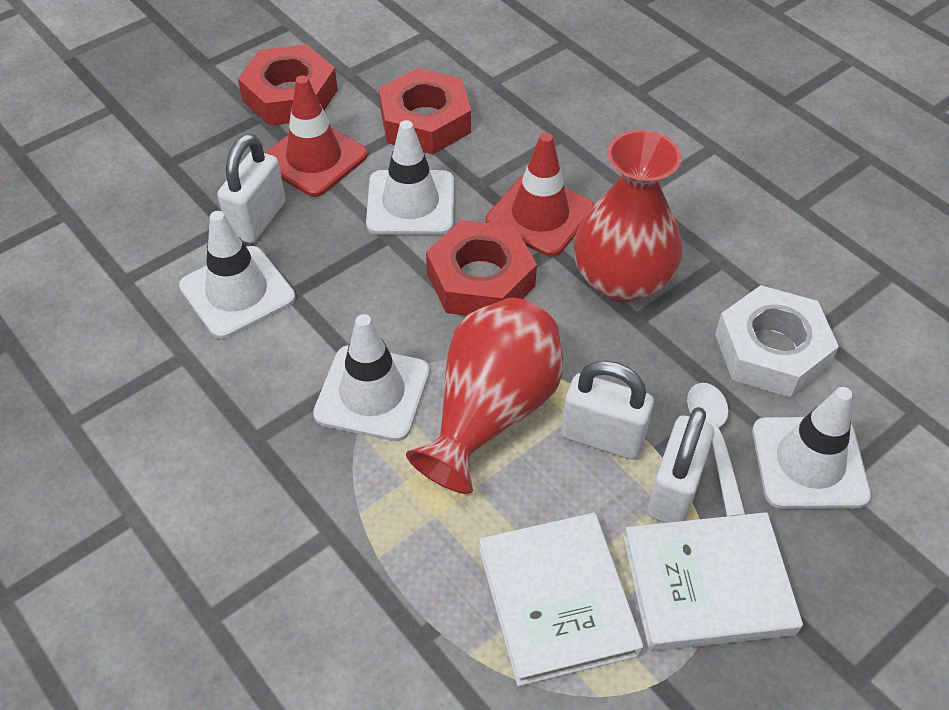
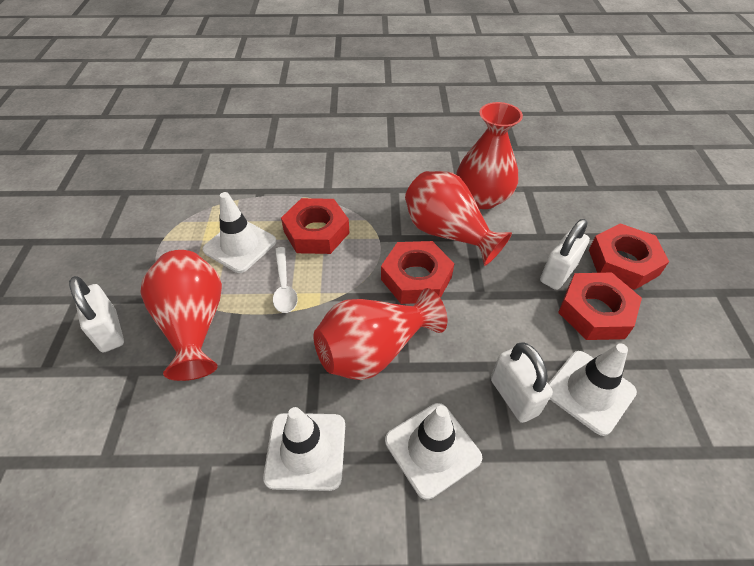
red nut: [238,45,338,126] [379,68,471,154] [426,220,537,315] = 3 -> [281,198,350,254] [381,241,454,304] [558,273,642,340] [589,223,669,290] = 4
red traffic cone: [265,75,368,197] [486,133,595,256] = 2 -> none = 0
red vase: [406,298,563,494] [574,130,682,302] = 2 -> [140,250,222,381] [313,288,447,380] [405,171,512,266] [456,102,523,209] = 4
white book: [479,513,643,687] [623,512,803,652] = 2 -> none = 0
white nut: [715,285,839,398] = 1 -> none = 0

